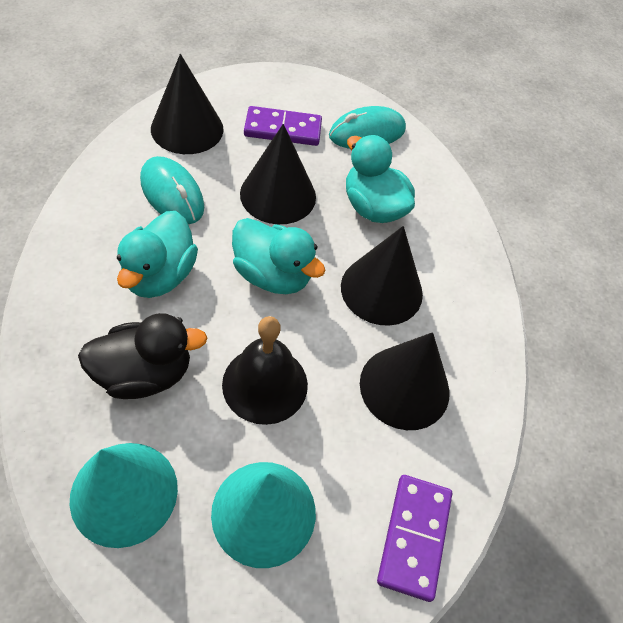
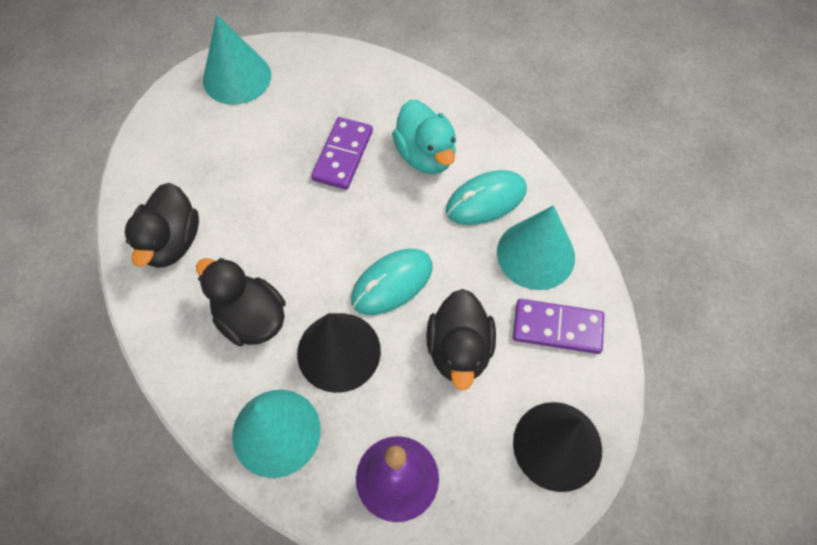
black bell: [222,316,308,425] = 1 -> none = 0
black cone: [151,54,224,154] [240,124,316,224] [341,226,423,326] [360,332,450,430] = 4 -> [297,313,381,393] [513,402,602,492] = 2
black duck: [78,313,207,399] = 1 -> [125,183,199,268] [196,258,285,346] [426,289,496,390] = 3
purple bell: none = 0 -> [356,436,439,522] = 1
turquoise cone: [70,443,178,548] [211,462,316,568] = 2 -> [203,15,271,105] [232,390,321,478] [497,205,575,290] = 3
turquoise duck: [117,211,198,298] [232,218,326,294] [346,135,415,223] = 3 -> [392,100,456,174] = 1

